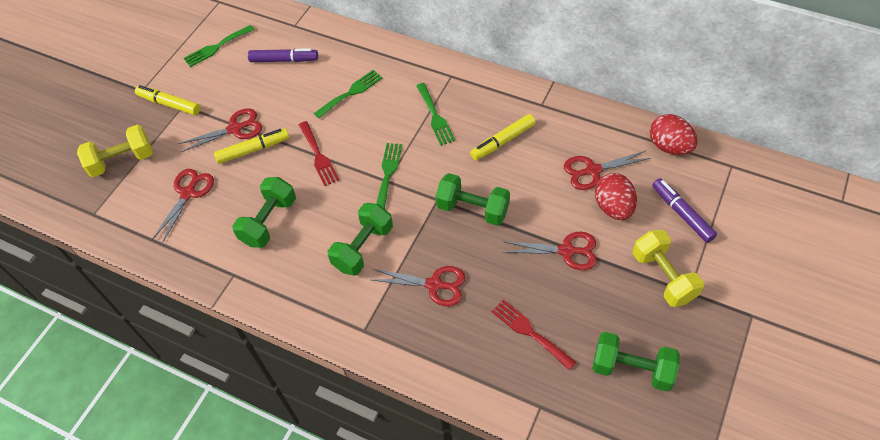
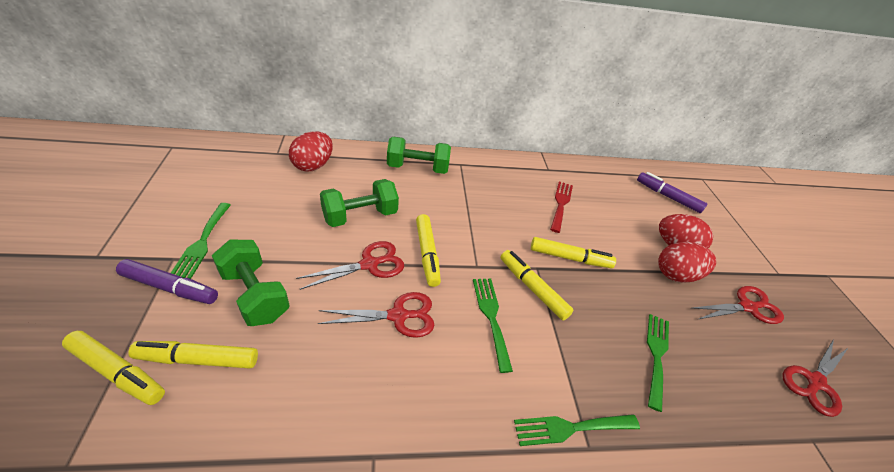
green dumbbell: [232,177,296,248] [327,203,393,276] [436,173,510,226] [592,332,680,392] = 4 -> [212,240,290,326] [320,179,399,227] [387,137,451,174] = 3
red egg: [595,173,637,220] [650,114,698,155] = 2 -> [289,131,333,172] [658,242,716,283] [659,214,713,248] = 3
red fork: [299,121,339,186] [491,299,577,370] = 2 -> [550,181,573,233] = 1
red scissors: [152,169,214,243] [178,108,262,152] [372,266,466,306] [503,232,597,270] [564,150,651,190] = 5 -> [296,241,404,290] [318,292,434,338] [691,286,784,324] [782,339,848,417] = 4
yellow dumbbell: [77,124,153,177] [632,230,704,307] = 2 -> none = 0
yellow marker: [135,85,200,115] [214,128,289,164] [470,114,536,160] = 3 -> [62,331,165,405] [128,341,258,368] [416,214,441,287] [500,250,574,320] [531,237,616,268] = 5

